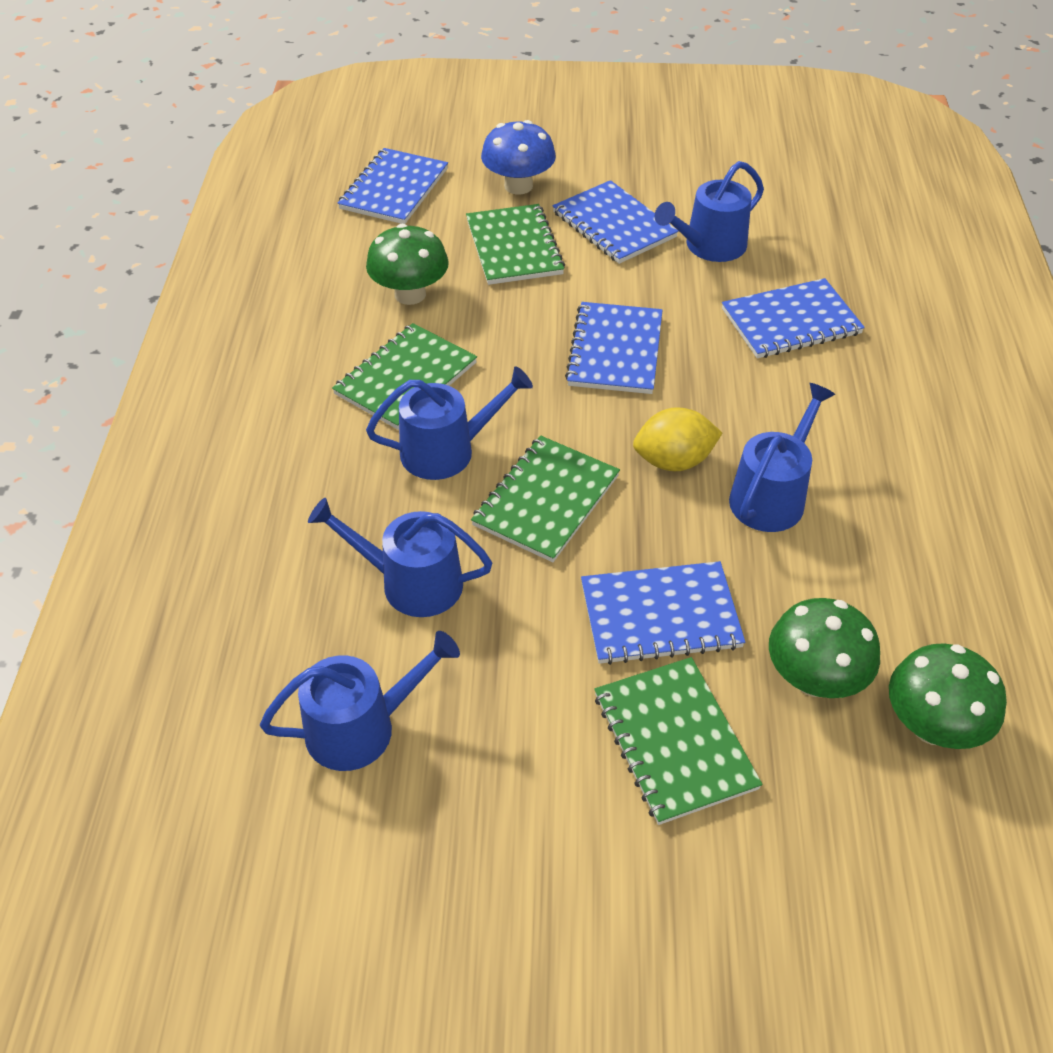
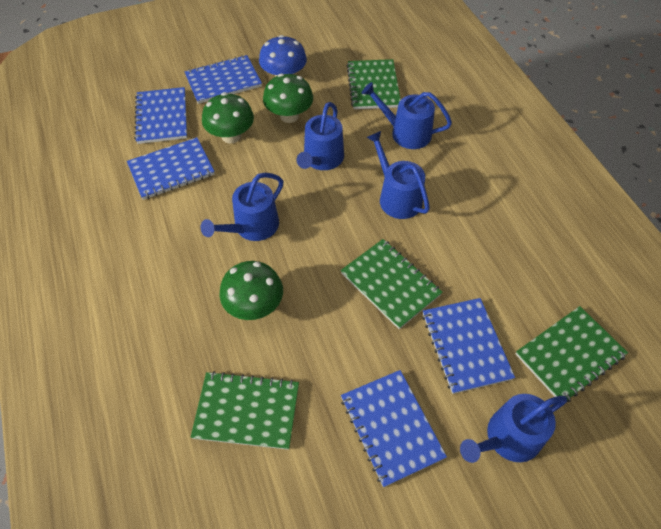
yellow lemon: [633,407,722,471] = 1 -> none = 0

